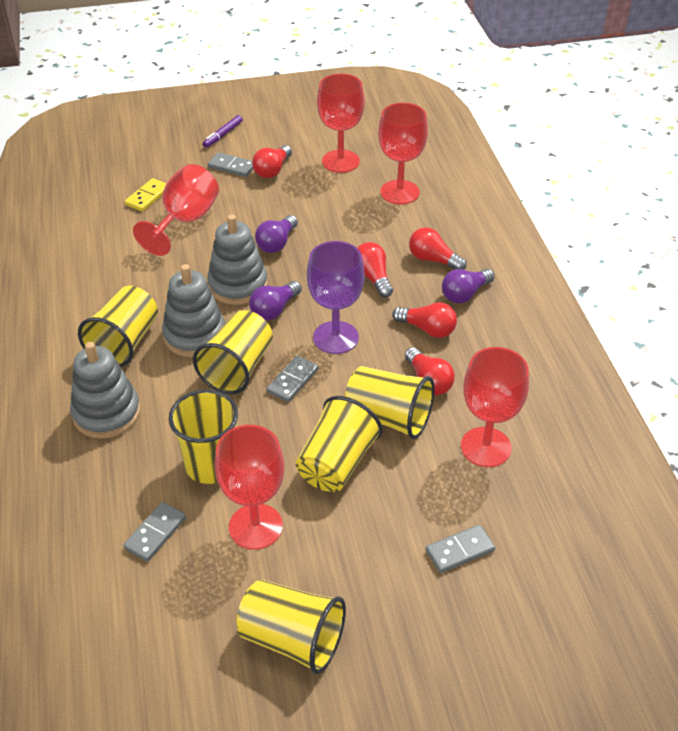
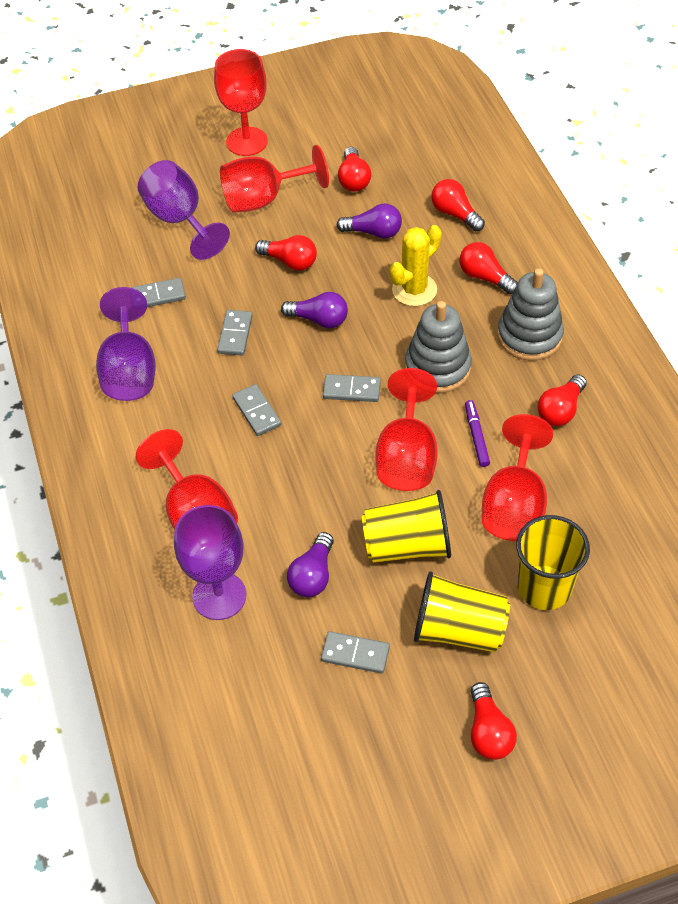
grey domino: [123,502,186,562] [208,152,253,177] [267,356,319,402] [426,525,495,573] = 4 -> [131,278,186,307] [217,310,253,356] [232,384,282,436] [321,631,390,674] [323,374,381,402] = 5
grey stacking toy: [70,342,140,439] [162,264,225,357] [207,214,268,305] = 3 -> [405,301,472,393] [497,268,564,361] = 2
purple goblet: [307,241,365,354] = 1 -> [96,287,156,401] [137,160,230,260] [174,505,246,620] = 3
red light bulb: [252,145,292,178] [357,242,393,297] [393,302,457,338] [405,347,455,395] [409,227,467,270] = 5 -> [255,235,317,271] [338,147,371,192] [431,179,485,232] [460,242,518,294] [470,682,517,760] [537,375,587,426] = 6
yellow cactus: none = 0 -> [390,225,442,306] = 1
yellow cup: [78,286,158,367] [168,389,238,484] [193,310,273,394] [237,579,346,674] [296,396,383,492] [345,366,435,439] = 6 -> [362,490,451,563] [414,571,510,652] [516,515,590,610] = 3
yellow domino: [125,178,167,211] = 1 -> none = 0

